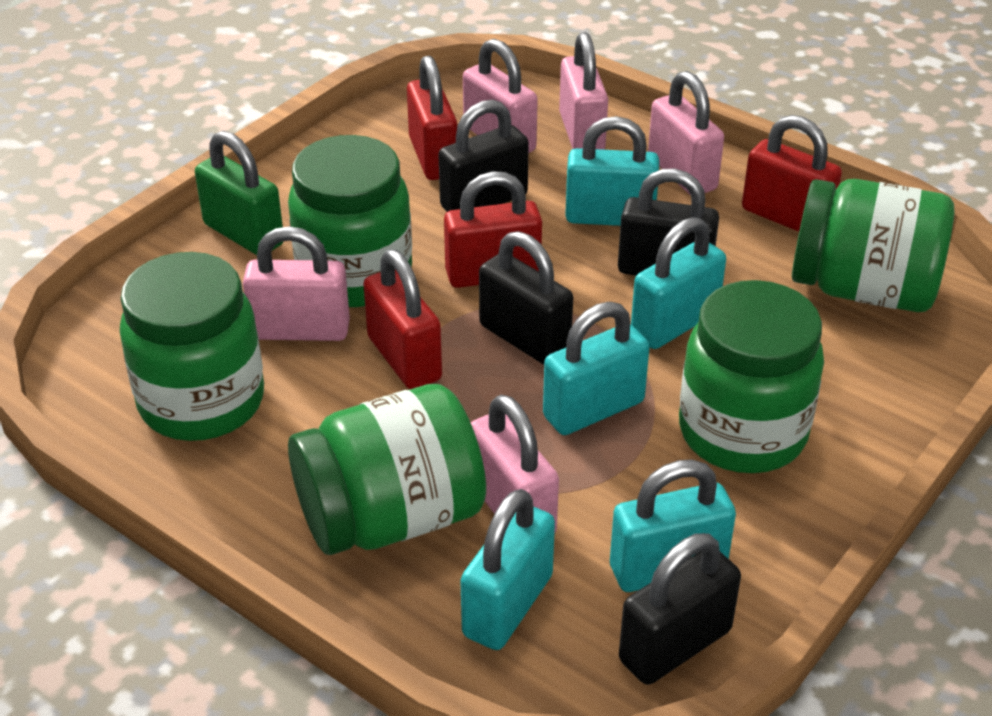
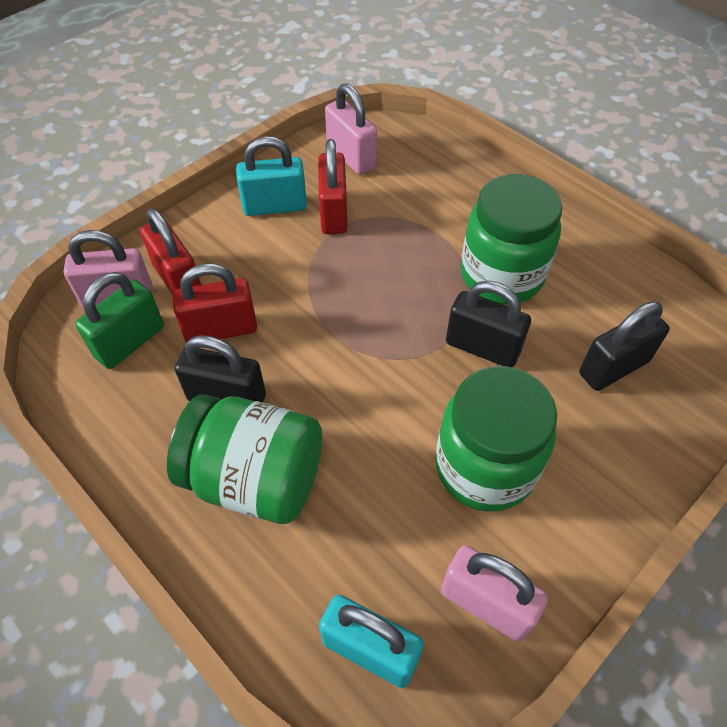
black padlock: [438,100,529,212] [479,231,573,365] [618,169,719,275] [619,533,741,685] = 4 -> [175,335,266,402] [446,281,531,367] [579,302,670,391] = 3
green jar: [120,252,264,441] [288,135,412,307] [288,384,486,555] [679,280,824,473] [792,179,955,312] = 5 -> [167,395,322,524] [435,366,557,512] [461,174,562,304] = 3
pink padlock: [243,226,350,341] [463,39,538,153] [471,395,559,534] [559,32,608,150] [648,71,724,195] = 5 -> [64,230,153,308] [325,83,377,174] [441,545,548,642] = 3
red padlock: [363,249,442,389] [407,56,457,180] [444,171,542,288] [742,115,842,232] = 4 -> [140,208,201,294] [172,263,257,343] [318,139,347,234] = 3
turquoise padlock: [460,489,555,650] [543,302,650,435] [565,116,659,226] [610,459,736,592] [631,217,726,349] = 5 -> [236,136,307,216] [319,595,424,688] = 2

